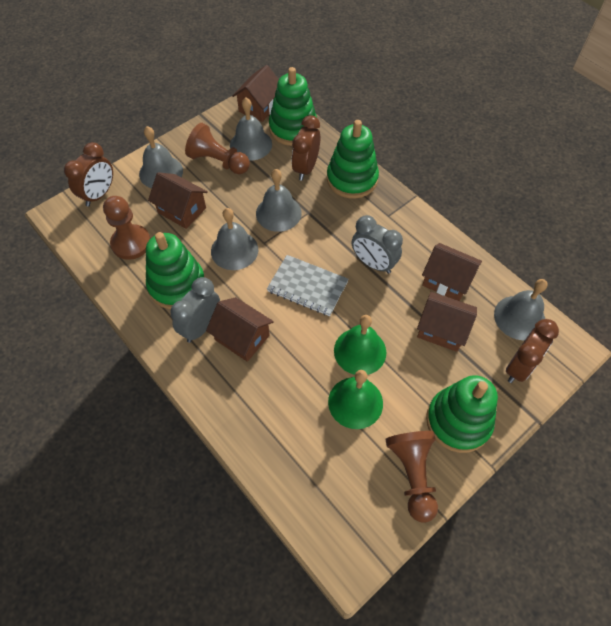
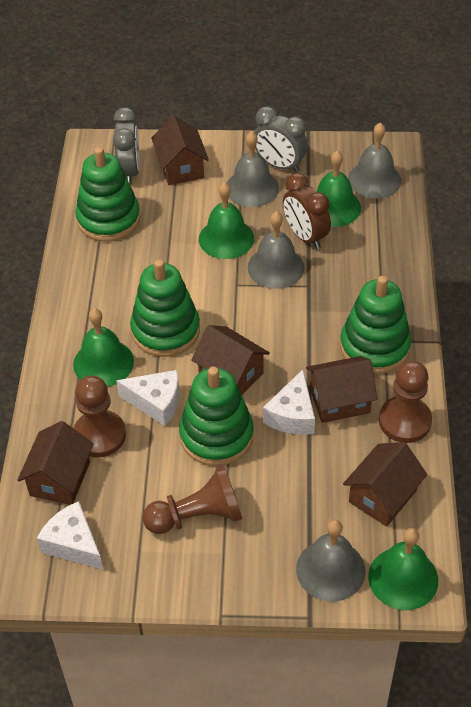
brown clock: [64,142,113,207] [292,115,320,181] [506,319,559,383] = 3 -> [283,173,331,249] = 1
green bell: [328,370,383,429] [334,315,386,375] = 2 -> [73,308,134,387] [199,182,254,259] [317,150,361,227] [368,528,438,610] = 4
grey bell: [139,126,183,188] [211,208,258,270] [230,98,272,161] [256,169,302,232] [494,279,548,340] = 5 -> [227,131,279,207] [248,211,304,289] [296,519,366,601] [348,123,401,199] = 4
grey notebook: [267,255,349,316] = 1 -> none = 0
white cheese: none = 0 -> [36,501,103,570] [116,370,180,426] [263,370,315,435] = 3

